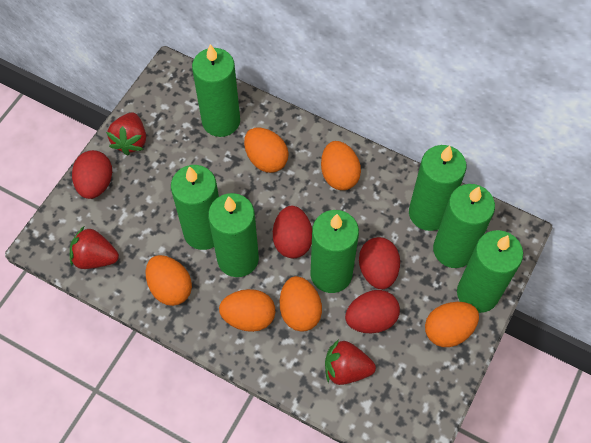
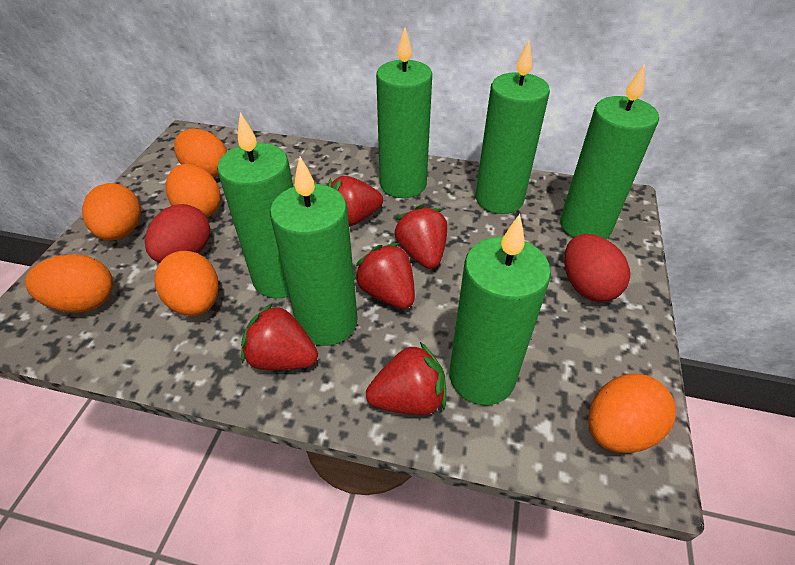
green candle: [171,165,219,250] [192,44,240,137] [208,193,259,277] [310,210,359,293] [409,145,466,231] [433,184,495,268] [457,230,523,313] = 7 -> [217,113,293,298] [270,157,358,346] [376,28,432,198] [450,214,551,405] [476,40,550,214] [560,63,659,239] = 6
red egg: [72,150,112,199] [273,206,312,258] [345,290,400,333] [359,237,400,289] = 4 -> [145,204,210,263] [564,234,630,302] = 2
red strawberry: [70,227,119,269] [106,112,146,156] [325,339,376,385] = 3 -> [241,303,318,370] [328,176,383,227] [354,243,415,309] [366,342,446,415] [394,205,447,269] = 5

